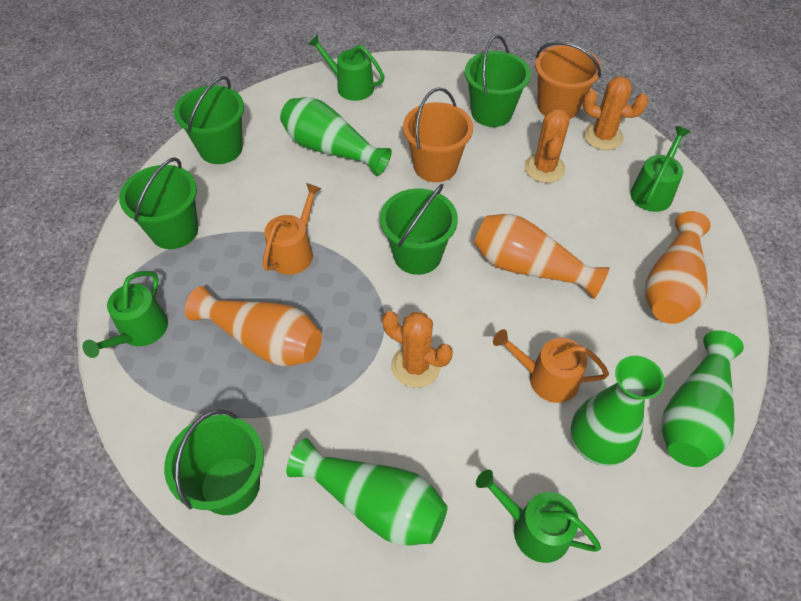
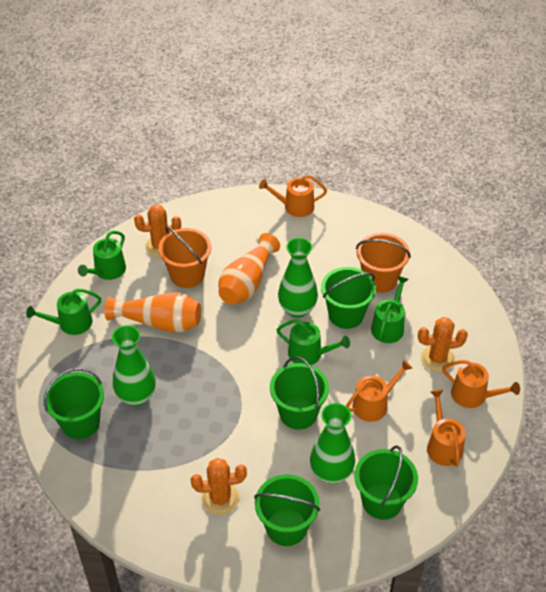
green vase: [280,97,392,177] [286,438,448,546] [571,356,665,466] [661,330,744,467] = 4 -> [112,325,156,406] [278,238,318,318] [310,403,355,484] = 3
orange vase: [185,286,322,366] [474,214,610,299] [644,211,711,324] = 3 -> [104,292,201,333] [219,233,280,304] = 2
orange watering can: [263,183,321,275] [493,329,609,403] = 2 -> [259,175,327,217] [346,360,413,422] [427,390,466,467] [442,360,520,408] = 4

